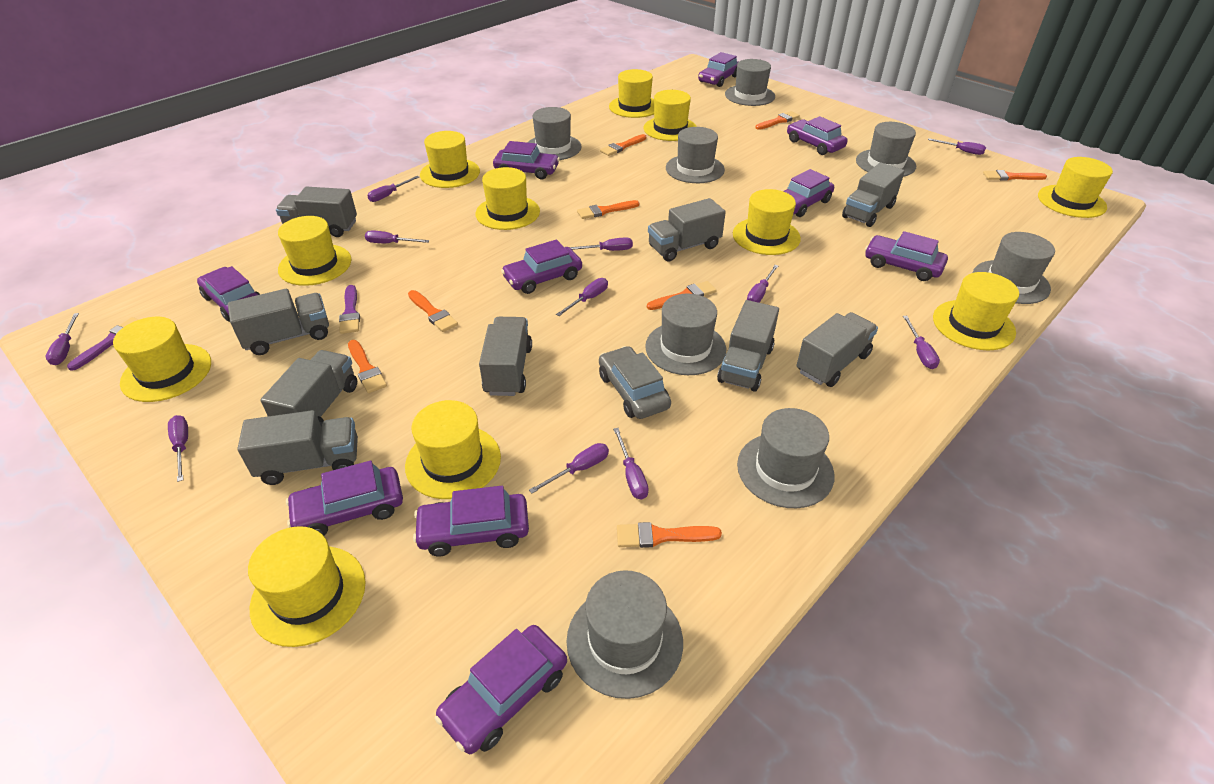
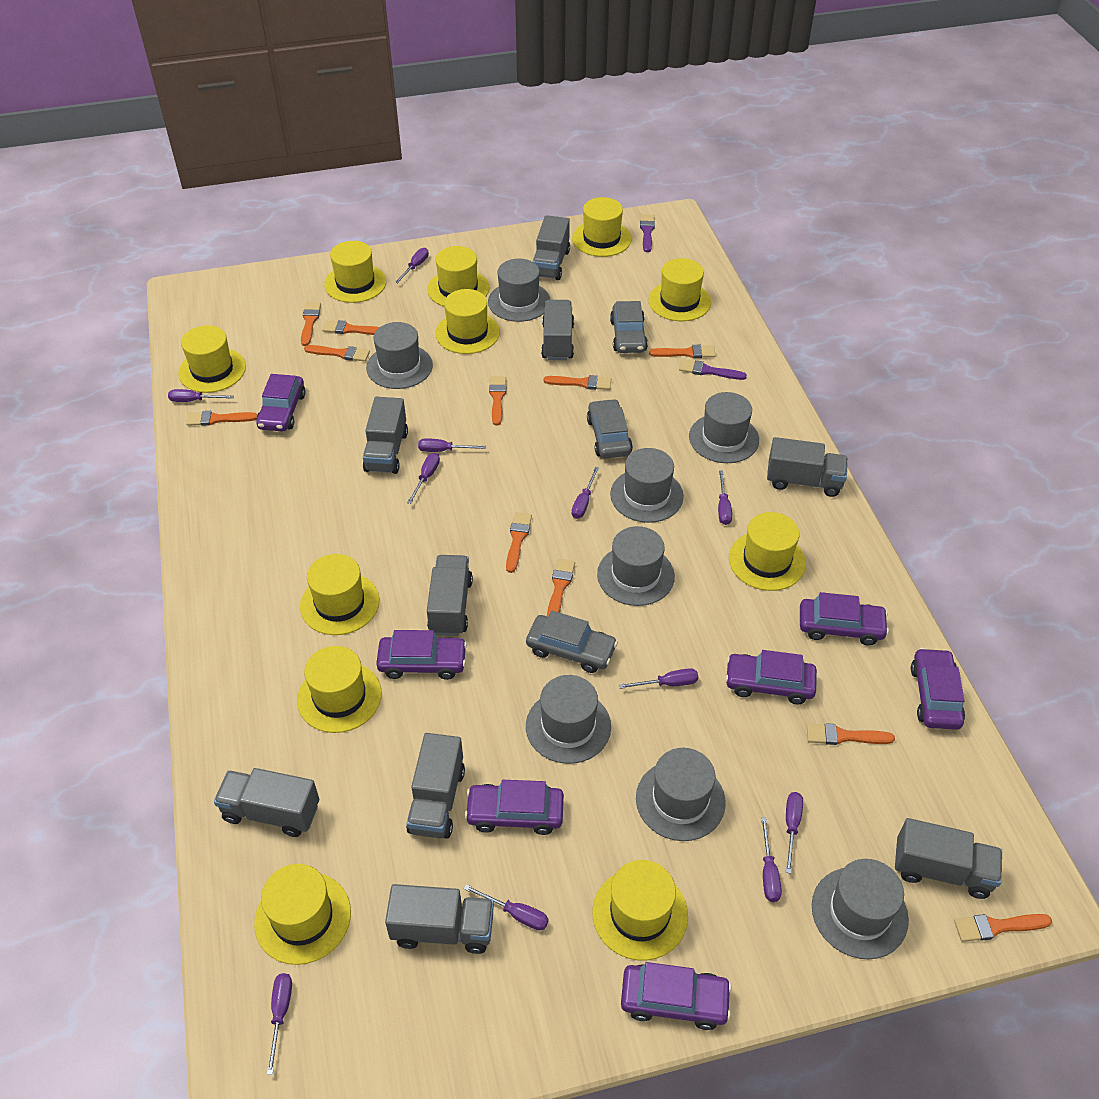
grey car: [599,346,671,419] = 1 -> [526,611,618,673] [587,399,633,459] [610,301,648,353] = 3
orange brush: [348,340,387,393] [408,290,458,332] [577,200,640,219] [600,134,646,156] [617,522,722,548] [647,281,717,310] [755,111,800,130] [983,170,1047,181] = 8 -> [186,411,257,426] [301,302,321,346] [304,345,370,362] [322,320,380,335] [489,376,506,426] [506,512,532,573] [544,375,611,390] [547,559,575,617] [649,345,716,358] [807,723,895,745] [954,914,1052,942] = 11
purple car: [197,266,261,322] [286,461,403,535] [413,486,529,557] [435,625,567,754] [493,141,560,180] [501,239,582,294] [698,52,738,87] [783,169,834,217] [787,116,848,155] [865,231,948,281] = 10 -> [256,374,306,432] [376,630,467,680] [464,780,564,835] [621,962,732,1030] [725,650,817,704] [800,592,889,646] [911,648,965,730] = 7

